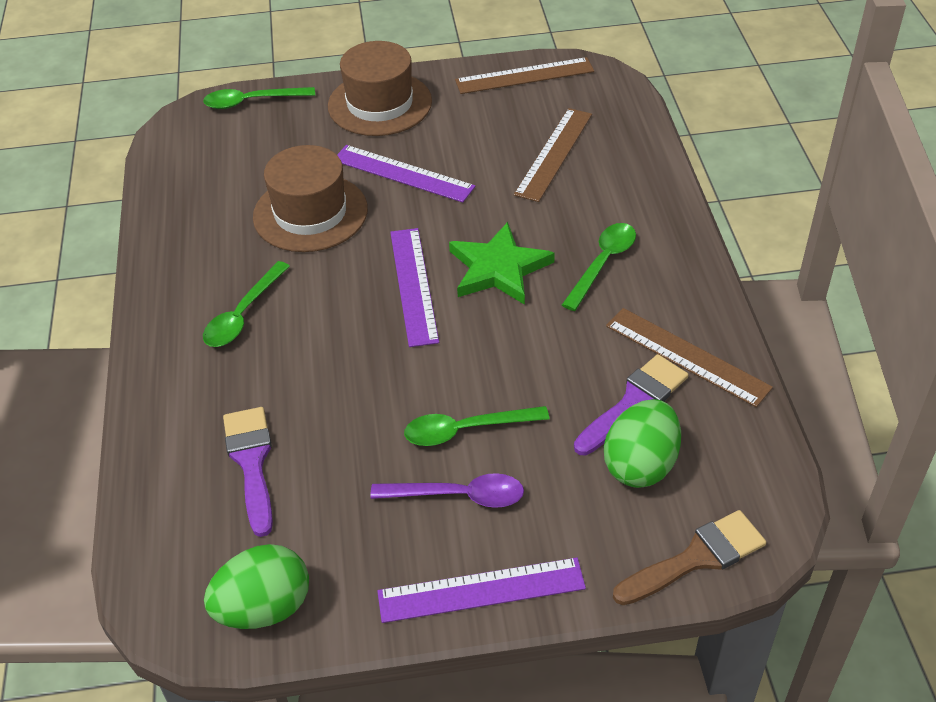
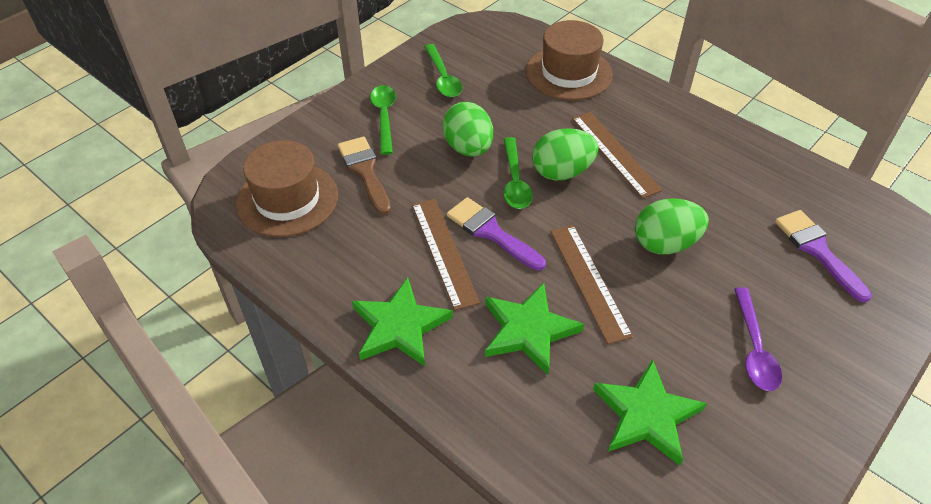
green egg: [204,544,309,629] [604,399,681,488] = 2 -> [442,102,493,157] [532,128,599,181] [635,198,709,254] = 3
green spoon: [203,87,315,109] [203,261,290,347] [404,406,550,446] [562,223,636,311] = 4 -> [370,85,396,155] [424,44,462,97] [503,137,533,209] = 3
green star: [449,222,555,305] = 1 -> [352,277,453,367] [485,283,584,375] [593,359,707,465] = 3
purple ruler: [337,145,476,203] [377,557,586,623] [390,228,439,347] = 3 -> none = 0

